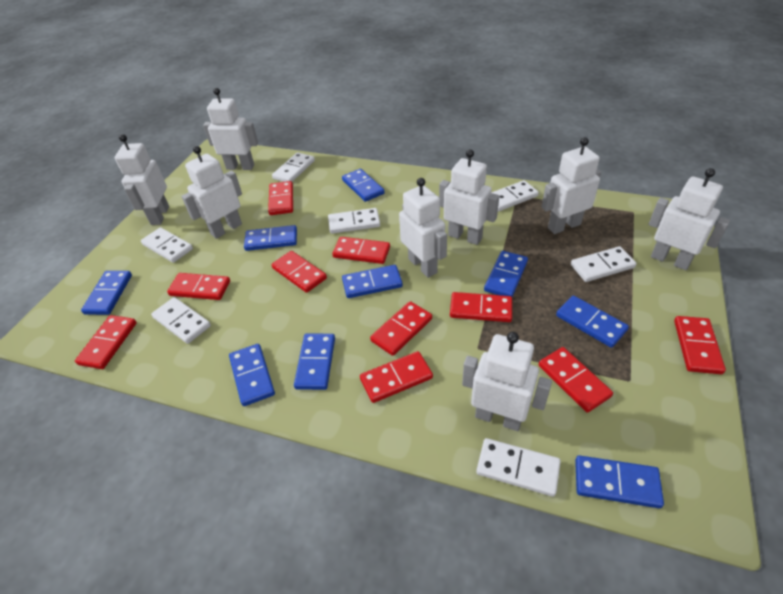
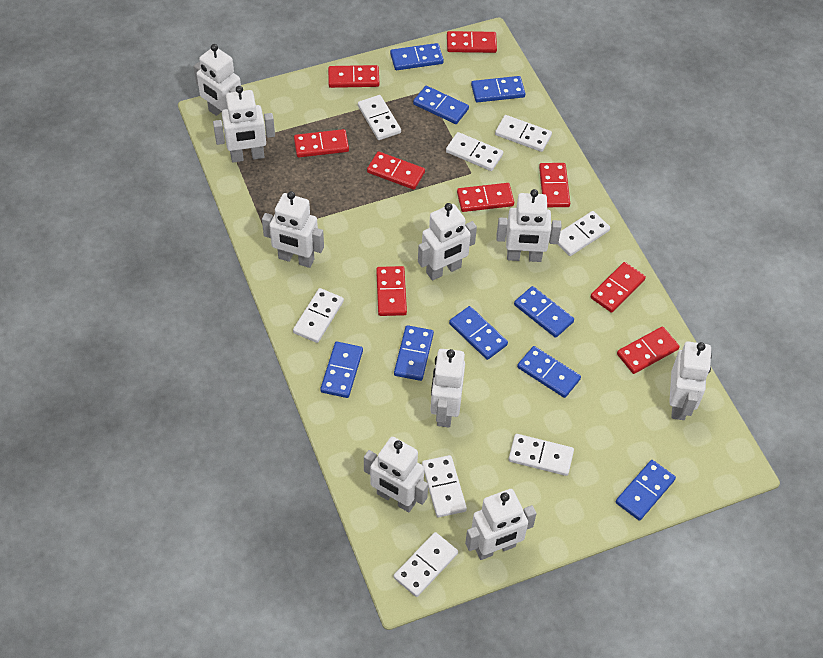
red domino: [75,315,137,369] [167,273,230,300] [268,181,293,215] [272,251,327,293] [332,237,390,264] [360,351,433,403] [370,301,432,356] [450,292,512,322] [539,347,613,413] [674,316,726,374] = 10 -> [294,129,349,157] [328,65,379,88] [367,151,425,190] [376,266,407,316] [447,31,497,53] [457,183,514,212] [539,163,570,207] [590,262,646,313] [617,327,680,374] = 9
white domino: [141,227,193,263] [151,297,211,344] [272,152,315,182] [328,208,380,234] [476,438,561,497] [491,180,539,212] [571,246,636,282] = 7 -> [293,288,344,343] [358,95,401,140] [394,532,458,597] [422,455,467,517] [446,132,503,171] [495,115,552,152] [509,434,574,476] [557,211,610,256] = 8
white robot: [115,134,169,225] [181,146,242,239] [203,88,258,170] [399,178,447,278] [439,149,499,245] [462,332,552,431] [541,137,601,234] [649,168,730,270] = 8 -> [193,44,241,116] [213,86,275,162] [262,191,324,268] [364,437,428,512] [418,203,477,281] [430,349,465,427] [465,489,537,560] [496,189,561,262] [669,341,712,420] = 9

